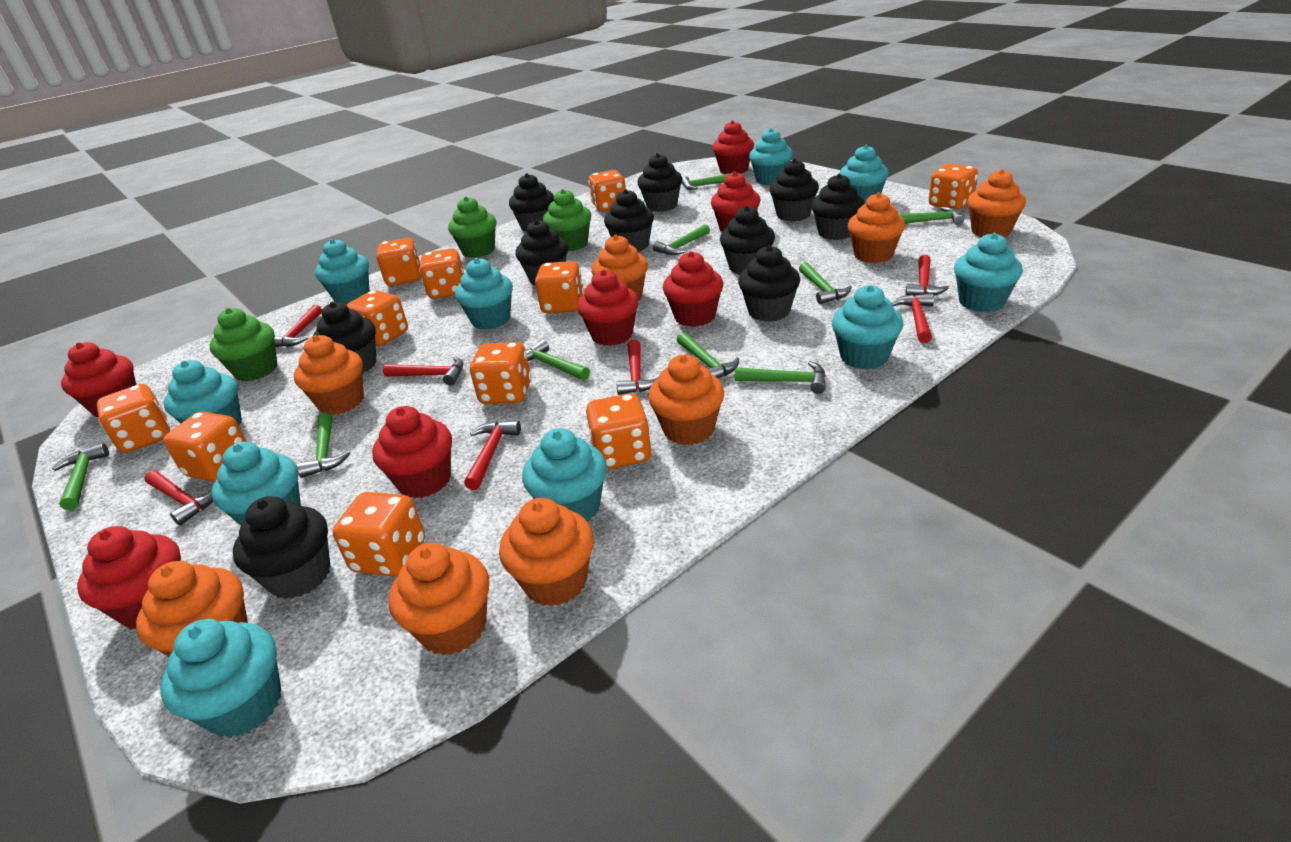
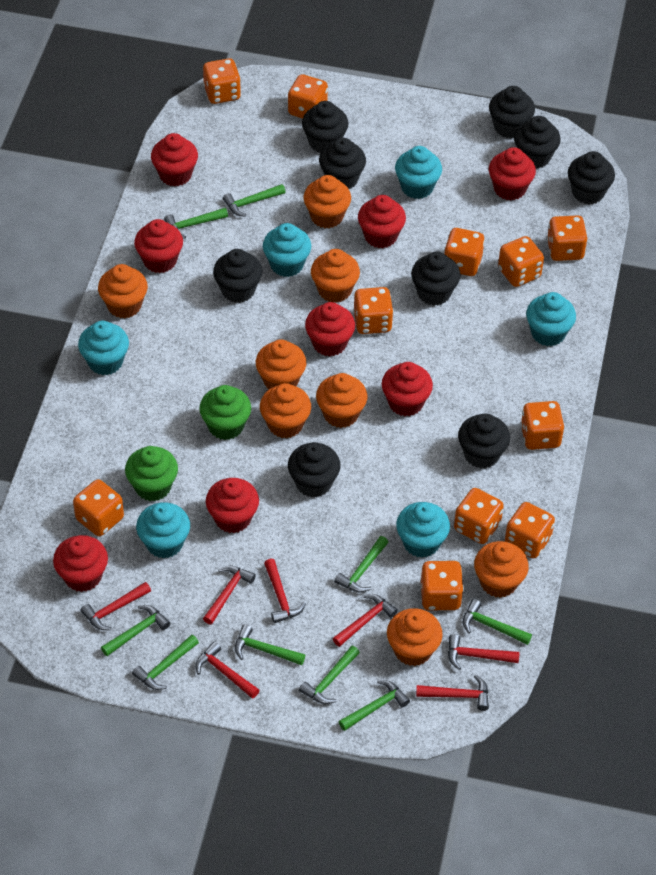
black cupcake: [233,496,330,599] [312,302,376,374] [509,173,554,232] [515,220,568,286] [604,189,654,252] [637,153,682,212] [720,206,775,275] [738,245,800,322] [769,159,819,222] [811,174,864,240] = 10 -> [213,249,263,303] [288,442,340,497] [302,101,349,153] [319,138,366,189] [411,252,460,306] [458,413,510,469] [489,86,535,138] [514,116,561,168] [568,151,615,205] = 9
green cupcake: [209,308,277,381] [448,196,496,258] [543,189,591,251] = 3 -> [125,446,178,501] [199,385,251,440] = 2
red cupcake: [61,342,136,417] [77,526,181,630] [372,406,452,498] [577,269,639,346] [663,251,723,327] [711,171,760,232] [712,120,754,174] = 7 -> [53,535,108,592] [134,219,183,273] [151,133,198,187] [206,478,259,533] [305,302,355,357] [358,195,406,248] [382,362,433,416] [489,147,536,201] = 8
turquoise cupcake: [160,619,281,738] [164,360,242,425] [211,442,301,526] [315,239,369,304] [455,258,513,330] [522,428,607,521] [749,128,793,185] [832,285,903,370] [839,145,889,204] [954,233,1023,312] = 10 -> [78,321,129,375] [136,502,190,559] [263,223,311,277] [395,146,442,199] [396,502,450,558] [526,292,576,346] = 6

